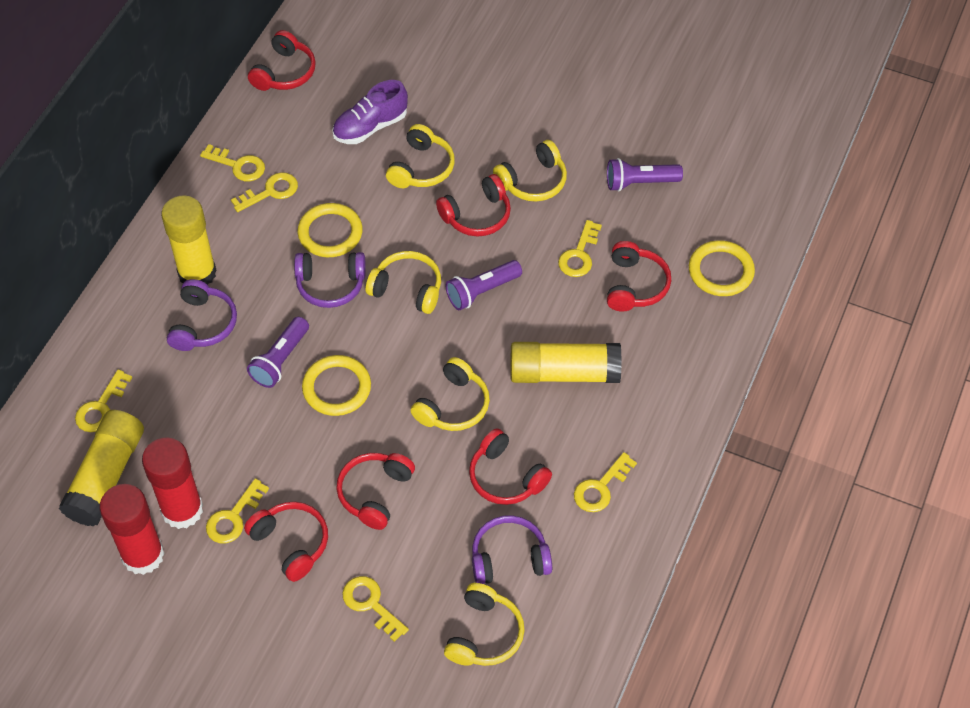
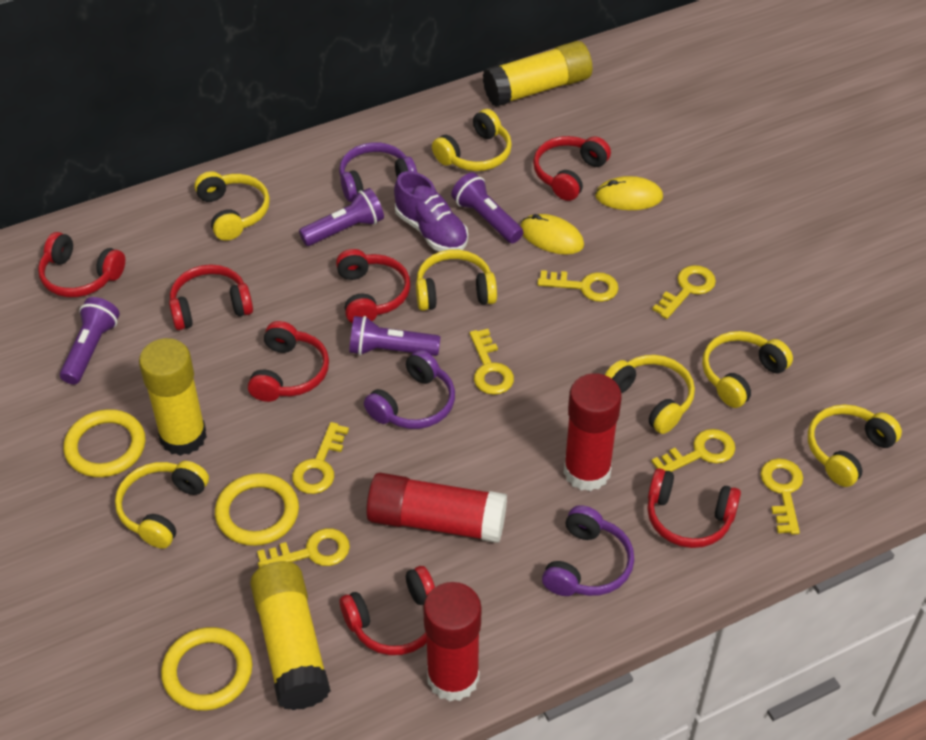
purple flashlight: [247,317,309,388] [446,260,522,310] [607,158,683,191] = 3 -> [60,297,120,385] [299,188,384,246] [349,316,441,356] [451,173,523,243] = 4
red glue stick: [100,484,165,575] [142,438,203,529] = 2 -> [366,473,507,543] [423,582,482,702] [563,373,622,491] = 3
red headphones: [244,502,328,582] [248,30,316,91] [336,453,415,530] [436,174,511,237] [469,428,552,505] [607,241,671,311] = 6 -> [38,232,125,297] [169,264,253,330] [248,321,329,402] [336,249,410,323] [340,566,435,655] [533,136,611,201] [647,468,741,548] = 7
yellow headphones: [366,251,441,314] [386,124,455,188] [411,357,490,431] [444,583,525,666] [493,140,567,202] = 5 -> [115,461,209,549] [194,171,270,241] [416,250,497,311] [432,109,512,171] [605,355,695,434] [702,331,793,408] [808,405,902,487] = 7
yellow mouse: none = 0 -> [520,214,584,255] [595,176,663,210] = 2

